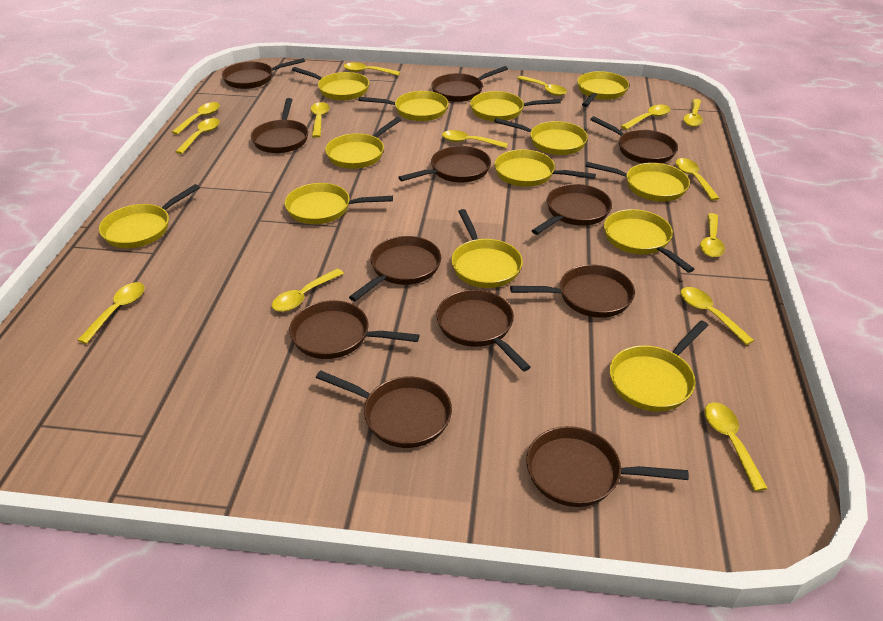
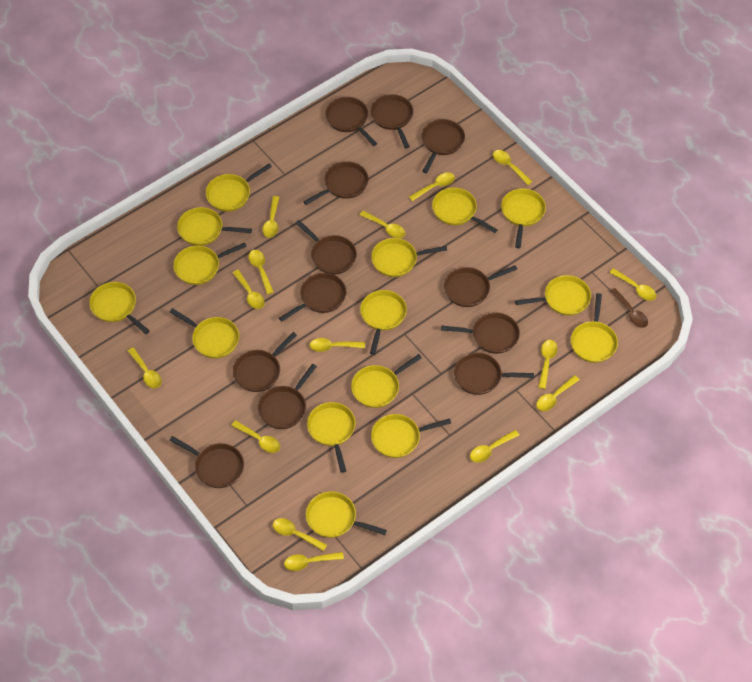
brown spoon: none = 0 -> [610,288,648,328] = 1
yellow pan: [99,184,200,248] [285,183,393,224] [292,67,369,101] [325,117,401,169] [359,91,449,121] [451,209,523,288] [470,91,561,122] [494,118,588,155] [494,149,596,187] [577,71,629,107] [585,162,690,202] [604,209,694,273] [610,320,709,411] = 13 -> [89,282,150,334] [170,308,239,358] [173,243,247,285] [177,207,252,246] [206,164,272,212] [306,491,387,538] [307,402,356,473] [351,354,422,408] [360,290,407,355] [371,238,447,277] [371,414,451,458] [432,187,497,233] [501,188,546,248] [515,275,591,316] [571,293,618,363] = 15
yellow spoon: [78,282,145,344] [172,102,220,135] [175,118,220,154] [272,269,344,312] [311,102,329,138] [343,62,400,76] [442,130,508,148] [517,76,567,96] [621,105,671,130] [676,158,720,201] [680,287,754,345] [683,99,703,127] [700,213,725,257] [704,402,768,491] = 14 -> [128,348,162,388] [231,420,280,453] [233,270,265,309] [249,250,273,294] [263,196,279,238] [273,518,327,551] [284,552,344,571] [309,338,365,352] [360,211,405,238] [409,173,455,201] [470,430,519,462] [493,150,532,185] [536,375,580,411] [538,340,558,389] [610,268,656,301] = 15

